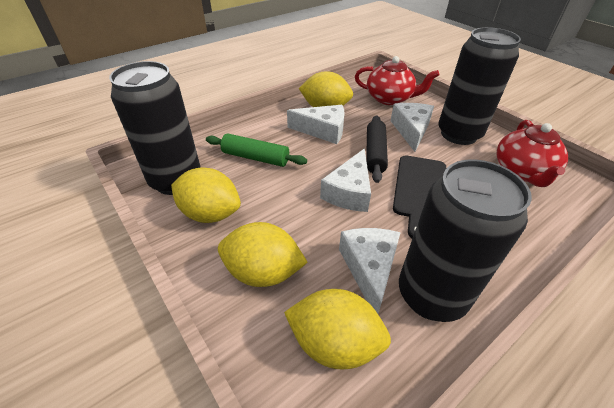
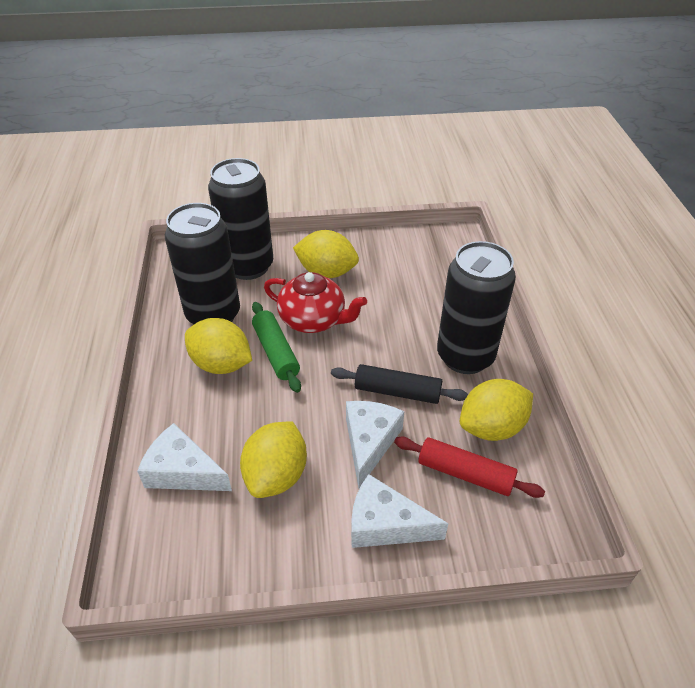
black cutting board: [393,156,446,238] = 1 -> none = 0
red rolling pin: none = 0 -> [394,437,545,498] = 1
red teapot: [355,56,439,105] [496,120,568,187] = 2 -> [264,272,367,333] = 1
white cheese: [287,105,345,144] [320,148,371,212] [339,228,401,313] [390,103,434,152] = 4 -> [137,423,232,491] [346,401,404,488] [351,474,449,548] = 3

